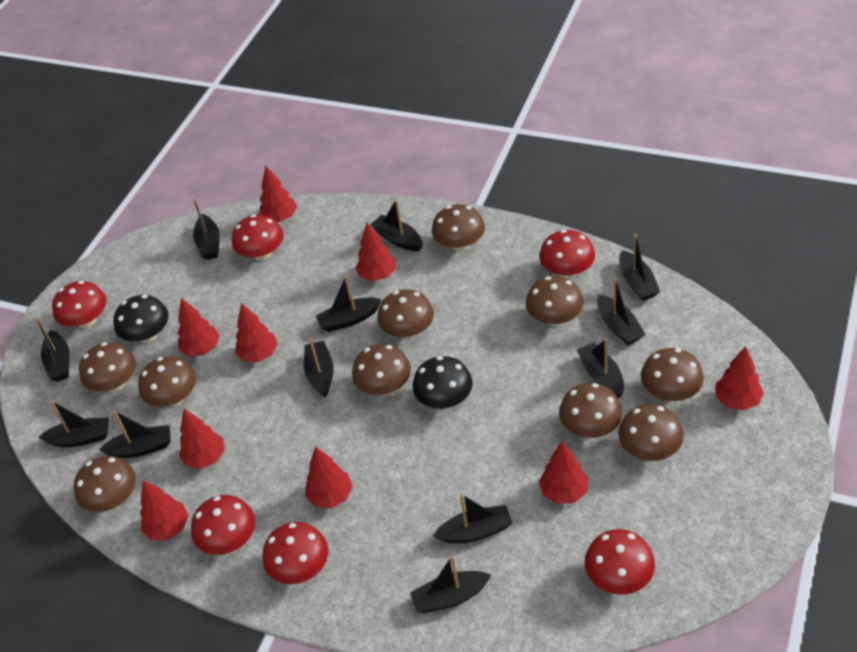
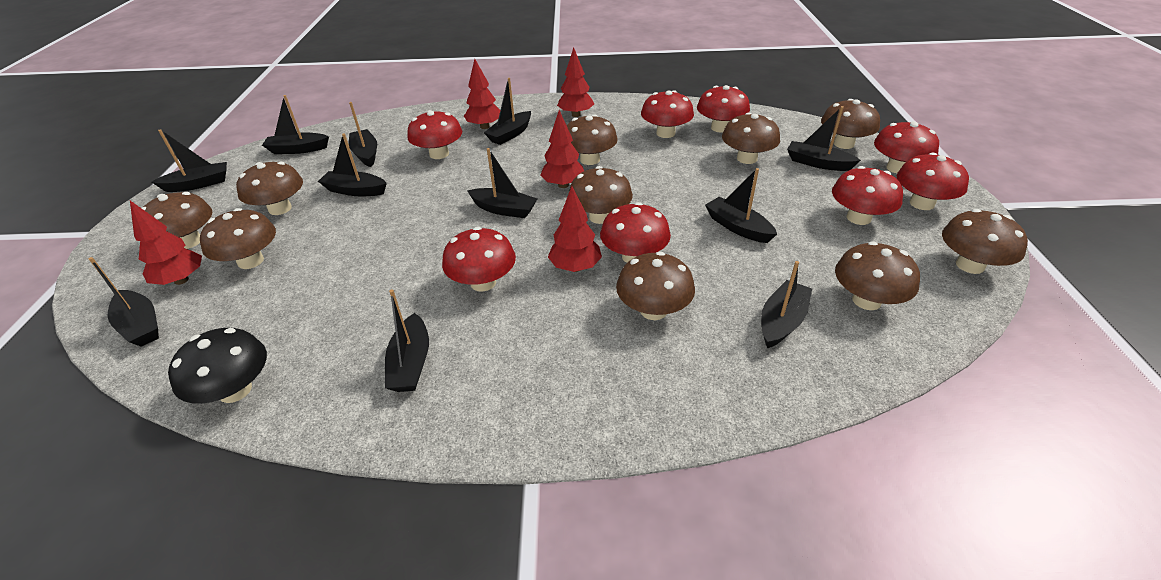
black boat: [36,317,69,382] [38,400,109,447] [99,411,171,458] [193,198,220,260] [304,338,334,397] [316,275,382,332] [370,200,423,251] [410,556,491,613] [433,494,512,543] [577,339,624,398] [597,278,646,345] [619,234,660,301] = 12 -> [89,257,159,347] [152,129,227,192] [262,95,329,154] [318,133,387,196] [349,102,377,167] [385,289,429,392] [467,148,537,218] [484,78,531,145] [705,168,777,243] [761,261,812,349] [787,106,861,171] = 11
black mushroom: [114,295,169,343] [413,356,473,409] = 2 -> [168,328,267,404] = 1
red mushroom: [52,281,107,328] [191,495,255,555] [232,214,284,261] [262,522,328,584] [539,230,595,278] [585,529,655,595] = 6 -> [407,110,462,159] [442,227,516,292] [600,202,671,263] [641,90,694,138] [697,85,750,133] [832,166,903,225] [874,121,939,173] [897,153,969,210] = 8
red tree: [140,480,189,540] [178,298,220,357] [179,409,225,469] [235,303,278,362] [259,165,297,222] [305,446,353,508] [355,222,396,281] [539,441,588,504] [715,346,764,411] = 9 -> [130,201,202,285] [464,59,500,129] [540,110,584,188] [548,186,602,272] [557,47,594,117] = 5

